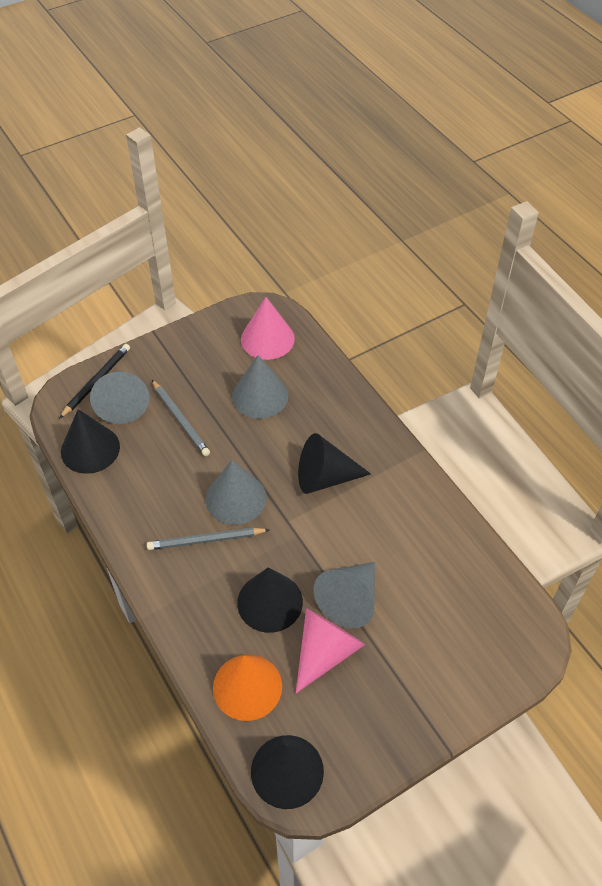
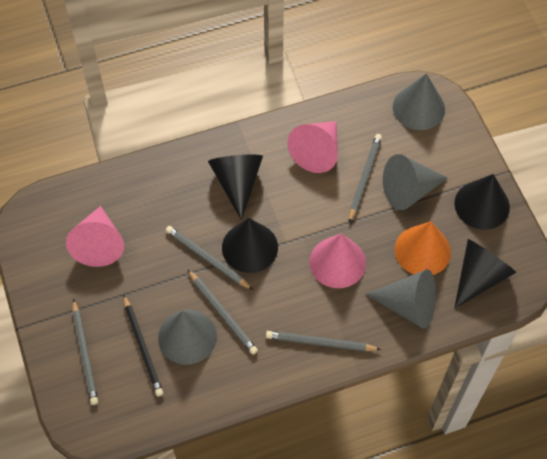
grey pencil: [147,528,270,550] [152,380,210,456] = 2 -> [72,299,98,405] [165,226,253,290] [188,270,258,355] [266,331,381,351] [349,134,382,223] = 5
pink cone: [241,297,295,360] [296,608,365,693] = 2 -> [66,206,124,267] [288,121,338,173] [309,233,366,288] = 3

